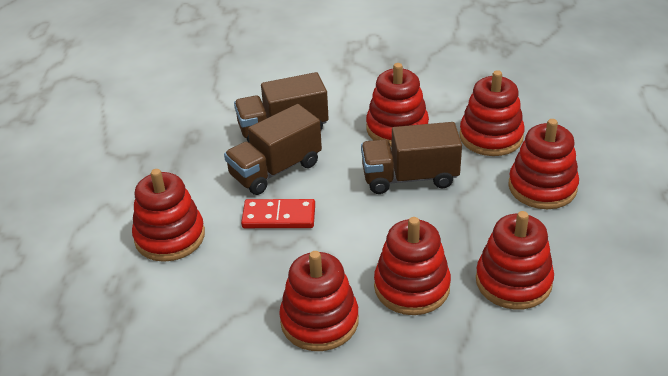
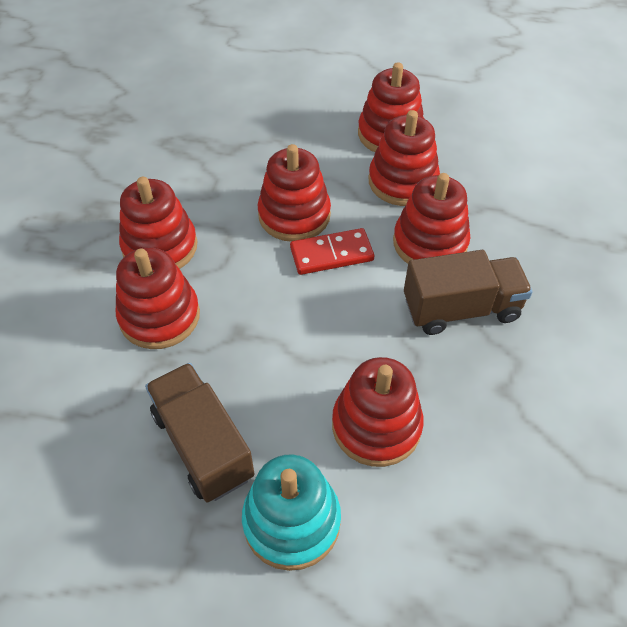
brown truck: [224,104,322,195] [234,72,329,143] [361,122,462,194] = 3 -> [145,363,255,502] [404,250,533,335] = 2
turquoise stacking toy: none = 0 -> [242,454,341,571] = 1

